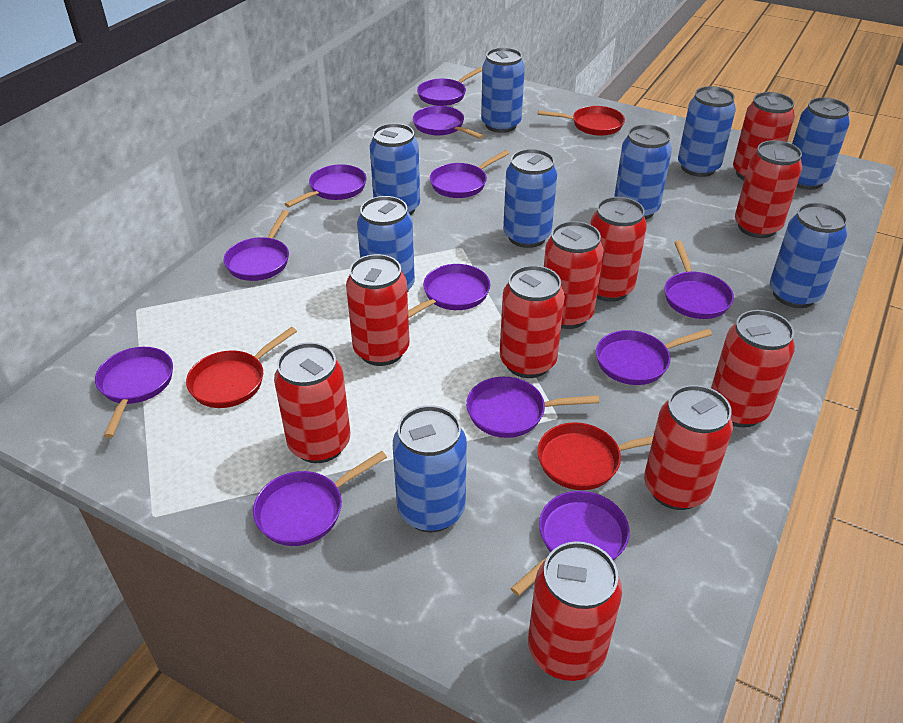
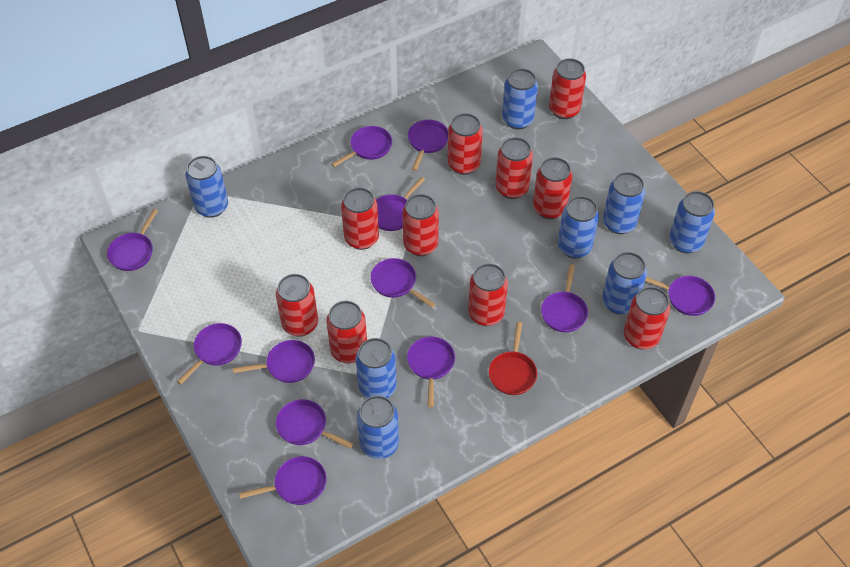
blue can: [357,196,415,293] [370,123,420,215] [393,405,467,532] [481,48,525,133] [503,149,557,248] [614,125,672,220] [678,86,736,177] [770,203,848,308] [792,97,850,190] = 9 -> [185,156,228,218] [355,338,397,398] [357,395,399,459] [502,68,538,129] [558,196,599,258] [602,252,647,315] [603,172,645,234] [669,191,715,253] = 8
red pan: [186,327,297,408] [537,422,653,490] [538,106,625,136] = 3 -> [489,322,537,395] = 1

